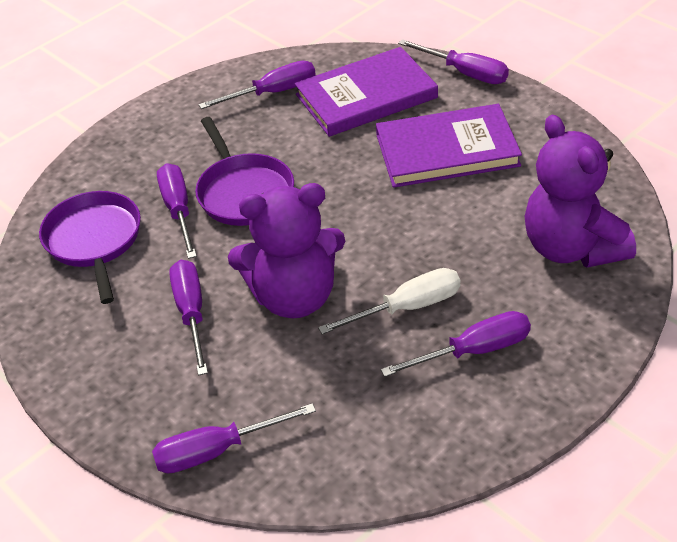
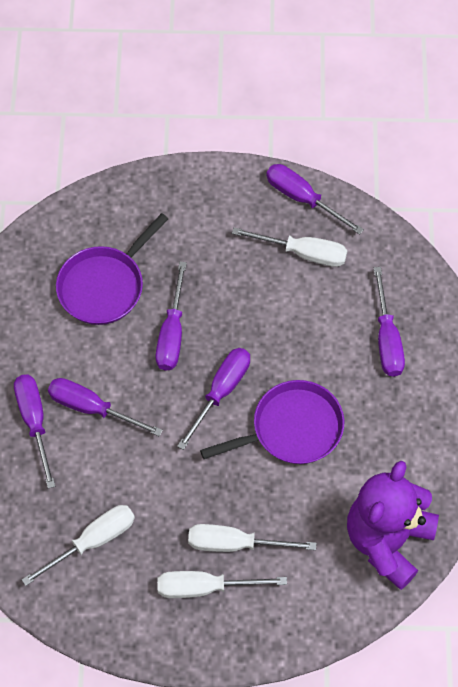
purple book: [295,47,438,137] [376,104,522,188] = 2 -> none = 0
purple teddy bear: [228,183,345,318] [525,114,636,268] = 2 -> [347,461,439,590] = 1
white screwdriver: [318,268,460,334] = 1 -> [22,505,135,586] [157,571,287,598] [188,524,317,552] [232,228,347,267] = 4

